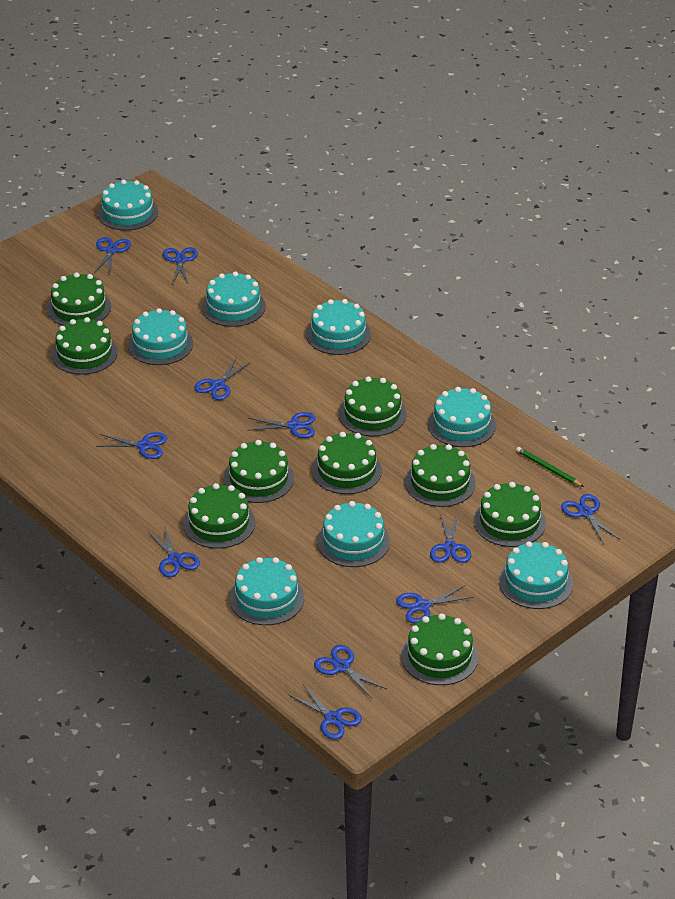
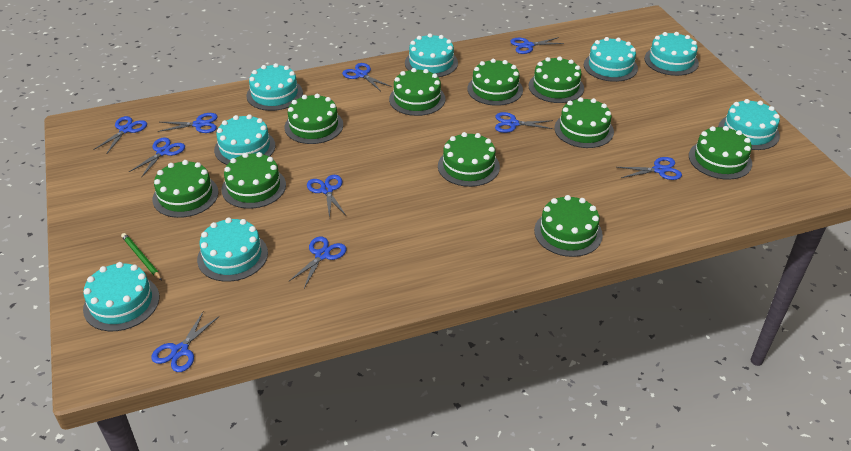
blue scissors: [94,237,131,274] [96,432,167,459] [147,525,200,577] [163,247,198,285] [194,359,251,400] [247,412,316,438] [288,684,362,740] [314,645,386,699] [396,585,473,623] [430,514,471,563] [561,494,620,544] = 11 -> [93,116,147,153] [129,137,185,178] [151,311,219,372] [158,113,217,133] [288,237,347,288] [307,175,346,219] [342,63,392,91] [495,112,553,133] [510,37,564,54] [617,157,682,180] = 10
green cake: [47,272,111,326] [52,317,118,375] [183,483,255,549] [224,440,294,503] [312,432,382,494] [339,376,407,436] [401,613,478,685] [405,444,475,507] [474,482,546,547] = 9 -> [153,160,219,218] [222,152,286,209] [284,94,343,144] [389,68,446,116] [438,132,500,187] [467,59,523,106] [529,56,584,103] [534,195,603,257] [554,97,614,148] [689,126,752,180] = 10

